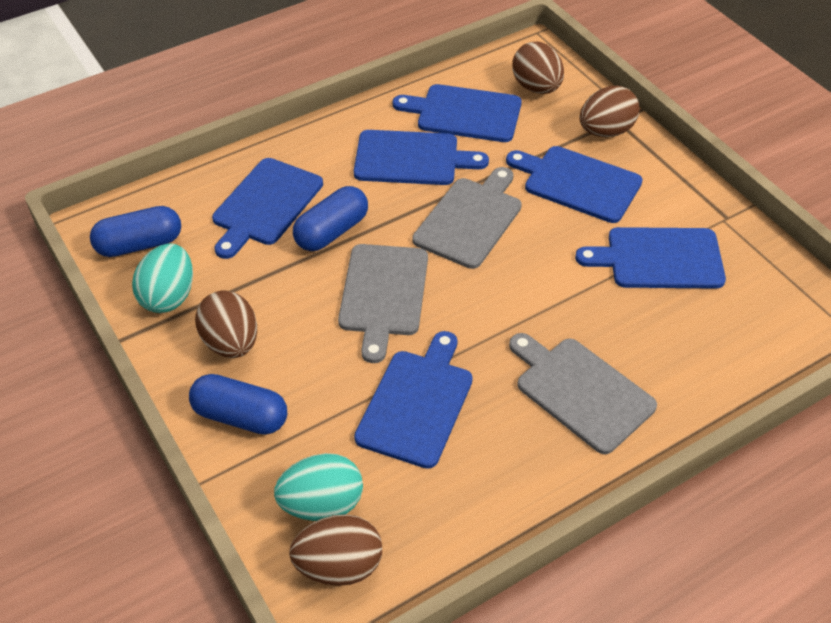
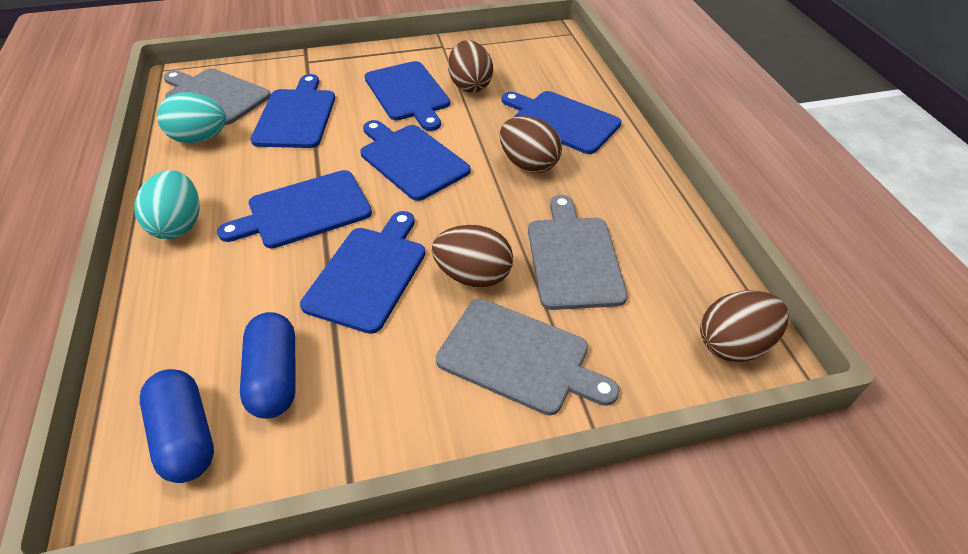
blue capsule: [90,206,181,257] [189,374,287,435] [293,186,368,251] = 3 -> [140,369,214,483] [240,312,296,419] = 2

